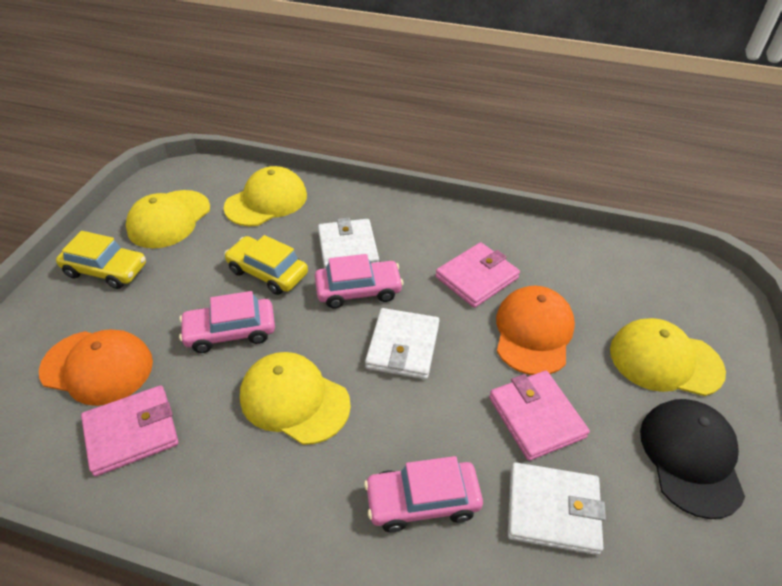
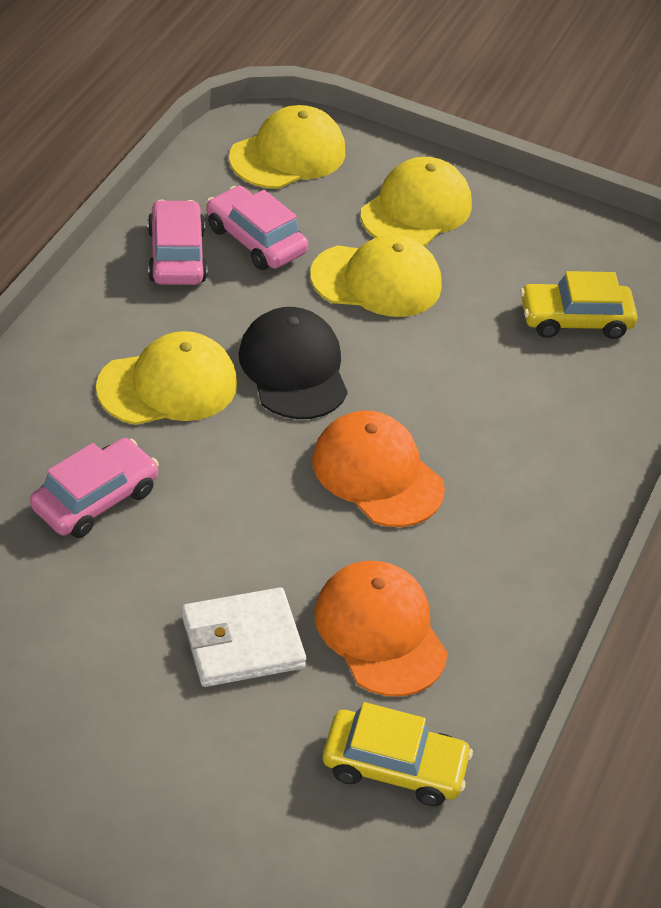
pink wallet: [81,385,179,476] [436,242,520,308] [489,371,590,461] = 3 -> none = 0
white wallet: [318,218,379,269] [365,308,440,379] [508,462,606,555] = 3 -> [182,587,306,687] = 1

